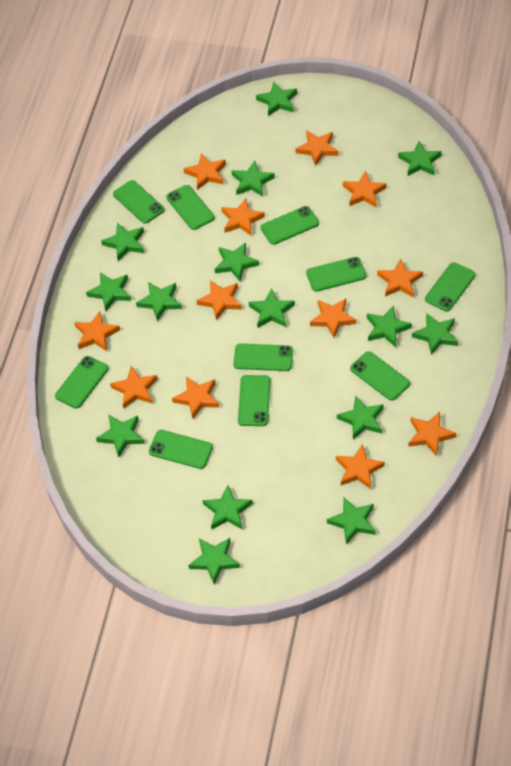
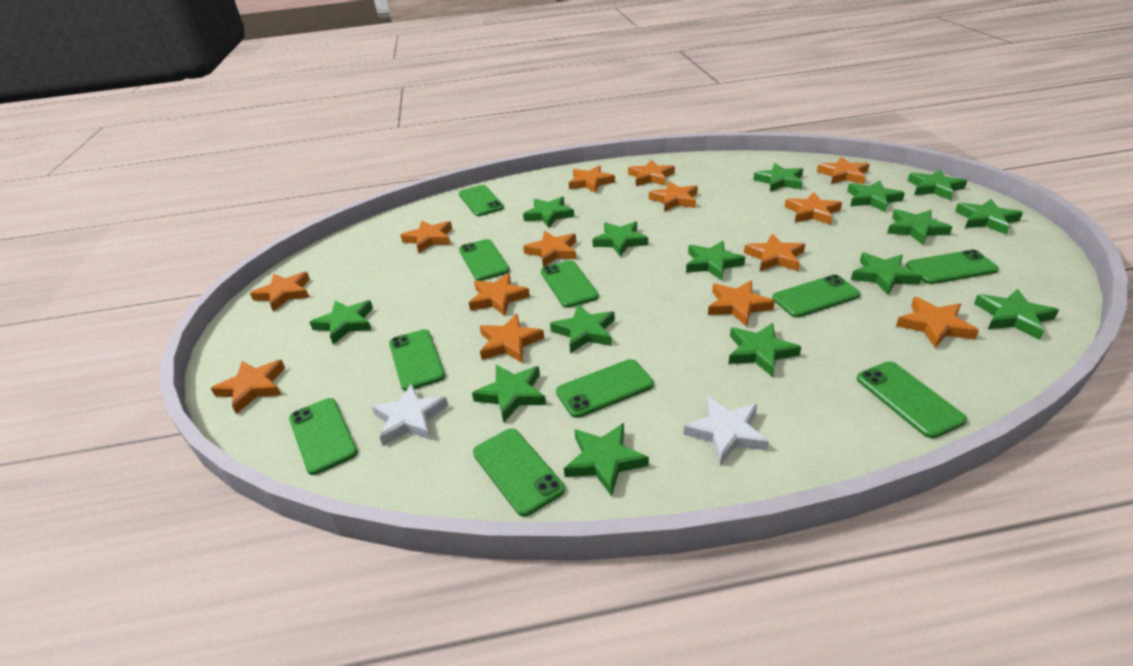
orange star: [74,311,120,351] [110,366,157,408] [172,377,219,419] [184,153,226,190] [196,280,242,320] [221,198,265,236] [296,130,338,166] [310,298,357,338] [336,444,385,489] [343,171,387,208] [377,258,423,297] [408,412,456,456] = 12 -> [211,360,285,414] [250,272,310,312] [400,220,452,253] [469,273,530,316] [480,314,544,363] [523,231,576,267] [569,165,615,193] [628,160,675,186] [649,181,698,212] [708,281,775,327] [744,234,805,271] [785,192,842,225] [817,157,870,184] [896,297,979,348] = 14
white star: none = 0 -> [371,384,448,445] [683,396,769,465] = 2

